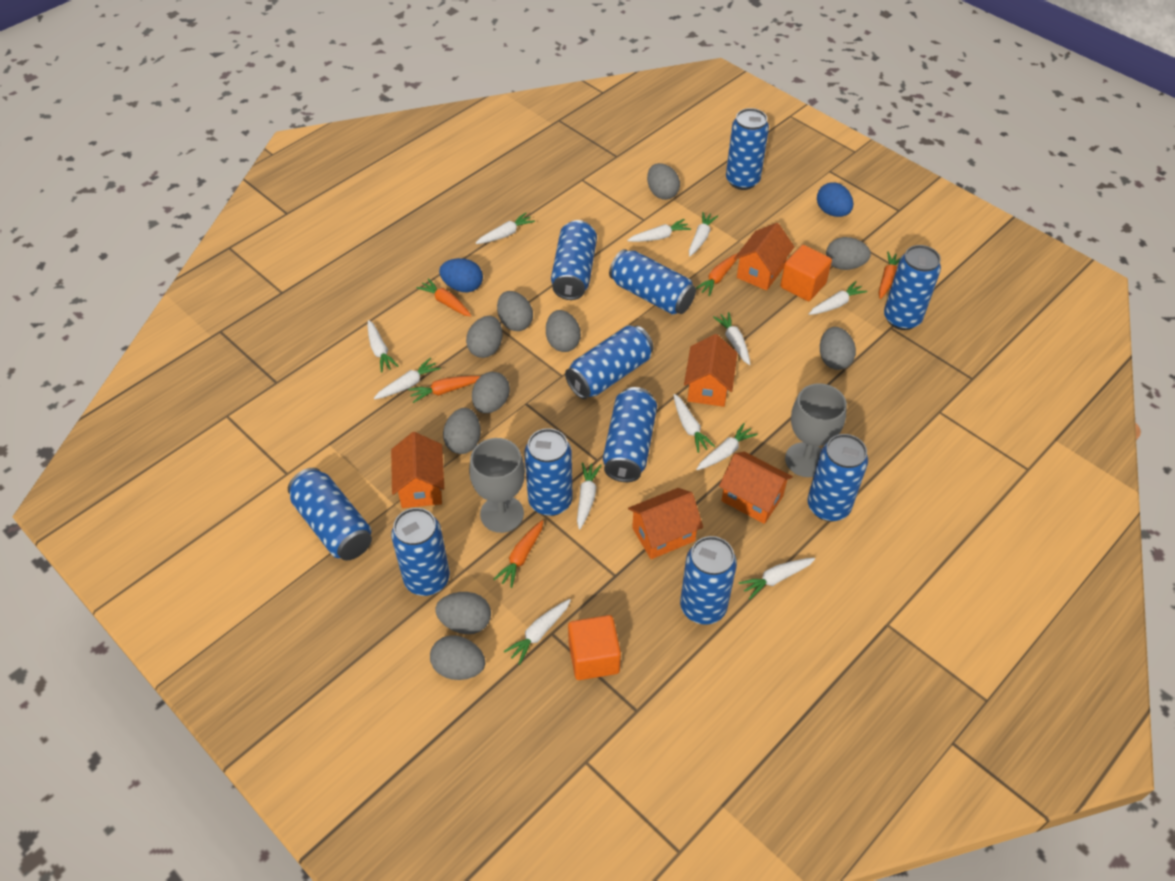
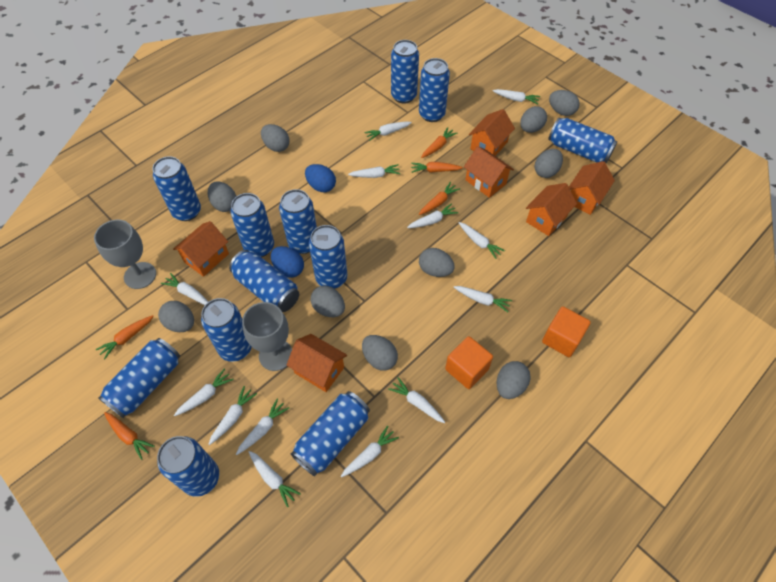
blue can: [288,468,372,561] [391,508,450,596] [524,428,572,516] [551,220,597,300] [565,325,654,399] [603,387,657,482] [609,249,696,315] [680,536,737,625] [726,108,769,190] [808,434,868,521] [884,245,941,330] = 11 -> [98,338,180,418] [152,157,201,221] [157,436,219,497] [201,298,252,362] [229,250,299,312] [231,193,274,257] [279,189,317,254] [291,391,370,476] [309,225,347,289] [391,40,419,103] [419,58,450,122] [548,118,617,163] = 12
orange house: [391,432,444,508] [628,488,703,559] [684,334,738,407] [719,452,793,524] [734,223,794,291] = 5 -> [173,221,229,277] [286,334,347,392] [464,146,514,198] [469,109,515,156] [526,183,577,236] [569,161,615,215] = 6
white carrot: [368,320,399,372] [374,358,441,399] [476,213,535,244] [504,599,571,665] [577,462,601,530] [627,219,691,242] [674,394,715,453] [689,212,718,256] [696,423,758,470] [713,312,750,365] [739,558,815,599] [809,281,867,315] = 12 -> [161,273,208,305] [174,369,234,416] [208,386,257,445] [236,398,289,455] [249,451,301,507] [341,425,399,477] [348,164,400,178] [364,122,412,141] [388,377,445,423] [407,203,458,228] [454,286,512,312] [459,222,505,259] [493,89,540,104] = 13

